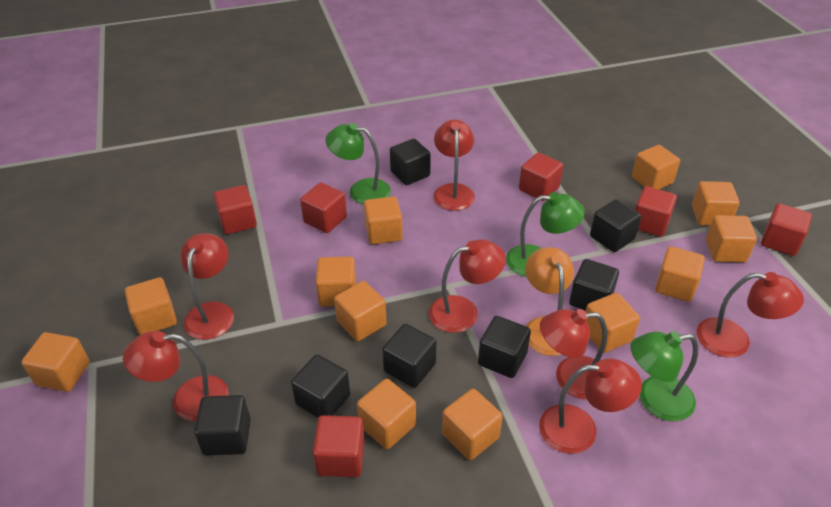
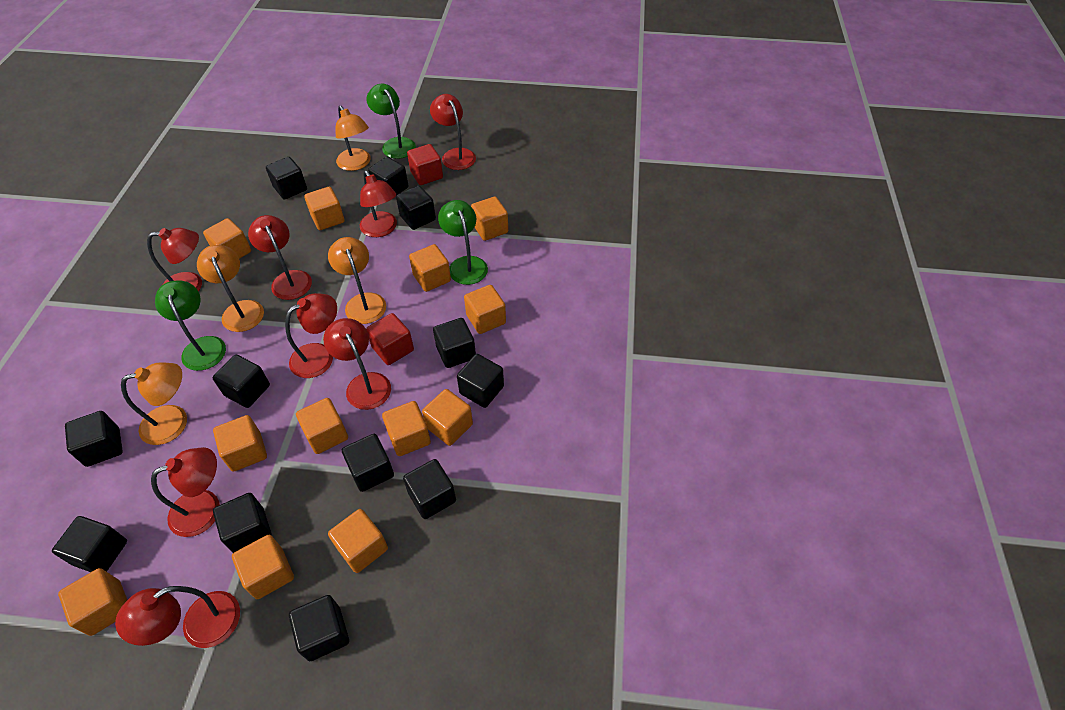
black cube: [194,395,251,456] [291,354,350,418] [382,324,437,388] [390,139,431,185] [478,316,531,378] [569,259,619,311] [590,199,641,252] = 7 -> [52,516,127,572] [65,411,123,467] [213,355,270,408] [213,493,272,553] [266,157,307,200] [289,595,349,661] [342,434,394,492] [368,157,408,195] [396,185,436,230] [403,459,456,519] [433,318,476,368] [457,354,504,408] = 12
orange lamp: [525,247,574,356] = 1 -> [121,363,187,445] [197,245,264,332] [328,237,386,324] [336,106,371,171] = 4
red cube: [214,185,257,234] [300,182,347,233] [313,415,365,477] [519,153,563,201] [635,186,677,237] [761,203,812,256] = 6 -> [366,313,414,365] [407,144,443,185] = 2
red lamp: [123,331,229,421] [181,233,234,340] [429,239,506,333] [433,120,475,211] [539,359,642,454] [540,309,607,399] [696,272,804,358] = 7 -> [115,586,240,648] [147,228,202,292] [151,447,220,537] [248,215,312,300] [285,293,337,378] [323,318,391,410] [360,171,397,237] [430,94,476,170] = 8

